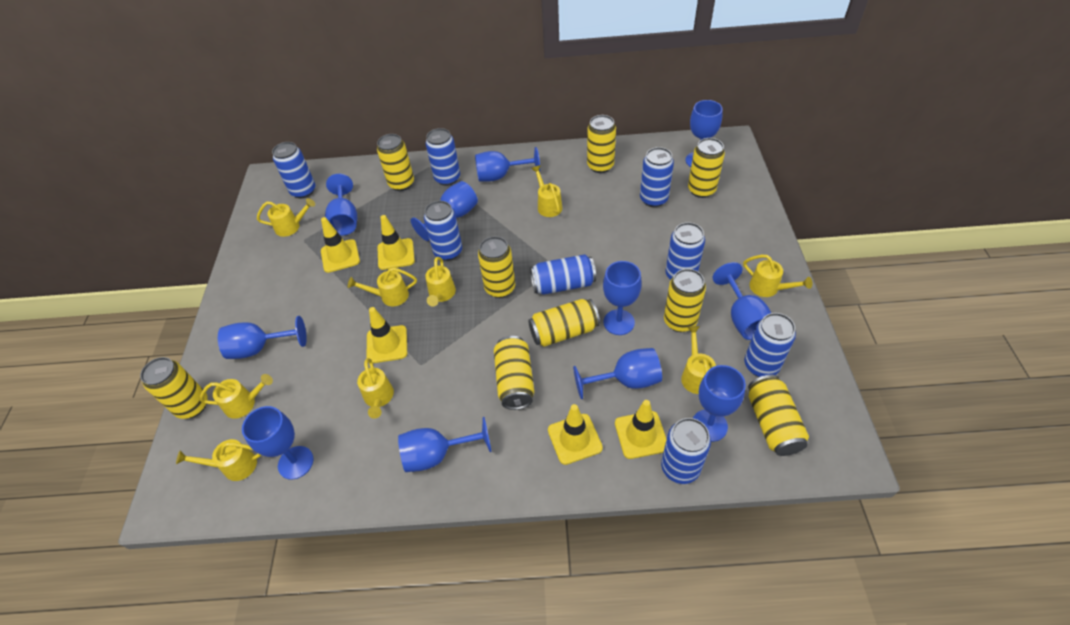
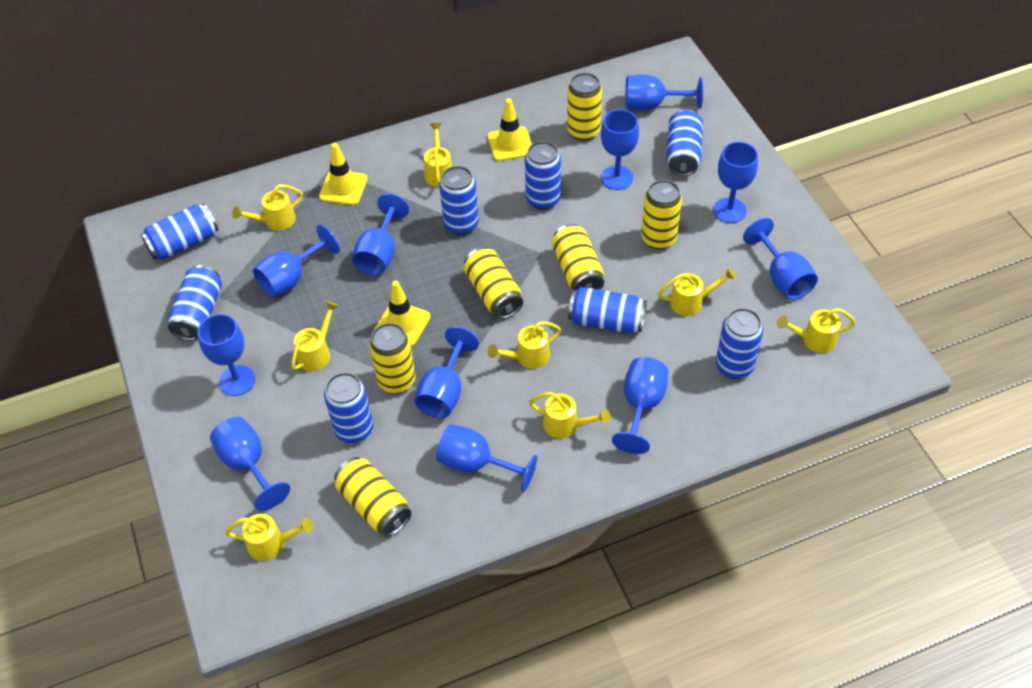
yellow can: [140,357,208,419] [377,134,414,191] [478,236,515,298] [494,336,534,410] [528,299,600,347] [587,115,616,173] [664,269,706,332] [688,138,725,198] [748,375,809,456] = 9 -> [334,457,411,537] [369,323,416,393] [464,247,523,319] [552,224,604,290] [567,73,602,141] [641,180,682,249] = 6
yellow traffic cone: [321,217,360,273] [366,307,407,363] [377,215,415,270] [548,404,603,465] [615,400,667,459] = 5 -> [319,143,368,205] [374,281,431,346] [488,98,532,161] = 3
yellow watering can: [176,439,261,481] [200,374,273,419] [257,198,315,237] [348,268,417,307] [357,358,394,419] [425,257,456,307] [531,165,562,217] [681,326,716,394] [743,255,812,297] = 9 -> [225,514,313,561] [232,185,303,230] [291,301,339,371] [424,123,452,187] [488,321,561,369] [529,392,611,439] [658,267,736,316] [777,308,856,353] = 8

